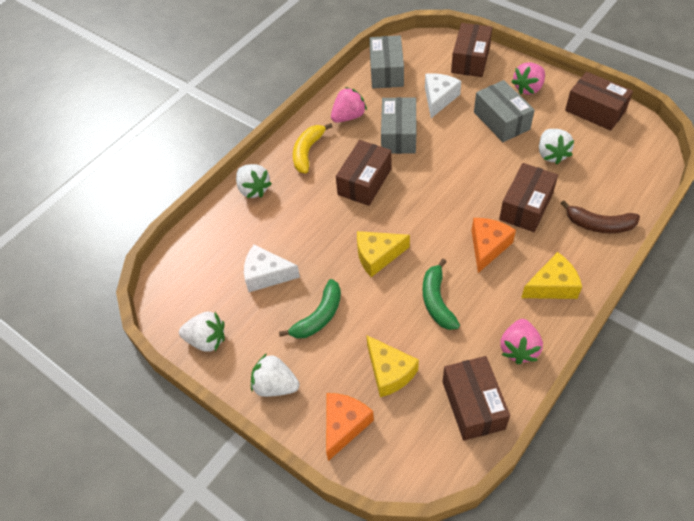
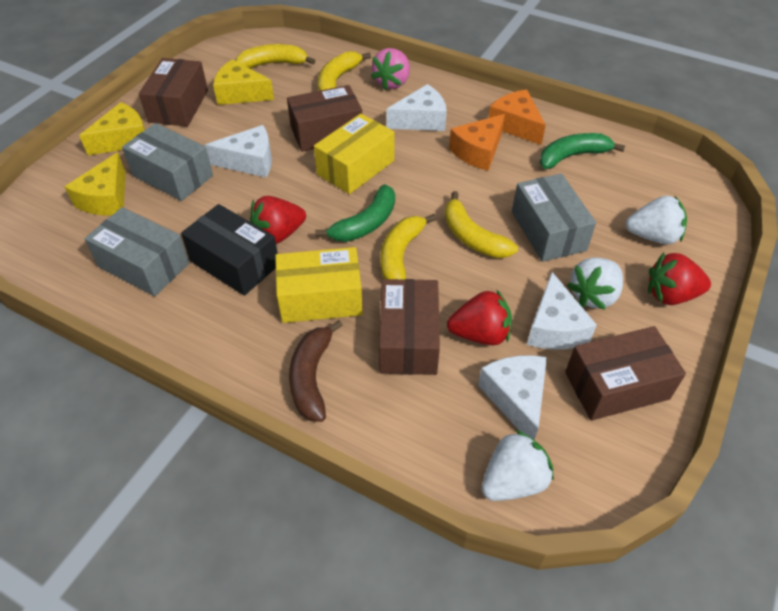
black box: none = 0 -> [181,204,278,296] = 1
brown box: [336,140,391,206] [442,356,510,440] [451,23,493,77] [499,163,558,232] [565,72,633,131] = 5 -> [139,58,208,127] [287,85,362,152] [379,279,440,375] [565,326,686,421] = 4
pink strawberry: [331,87,367,123] [500,319,543,364] [511,62,545,95] = 3 -> [371,48,410,90] = 1
red strawberry: none = 0 -> [250,196,306,244] [447,289,512,345] [648,252,711,305] = 3
white cheese: [244,245,300,292] [425,73,461,118] = 2 -> [205,125,272,177] [387,84,447,131] [478,355,547,440] [527,272,597,350] = 4
white strawberry: [179,312,225,352] [236,164,272,198] [251,353,299,397] [539,129,574,164] = 4 -> [481,430,553,501] [567,257,623,310] [626,195,687,244] = 3
yellow banana: [293,123,333,174] = 1 -> [235,44,315,69] [318,51,371,91] [380,214,436,279] [445,191,518,258] = 4
yellow box: none = 0 -> [275,247,363,323] [314,114,395,194] = 2

